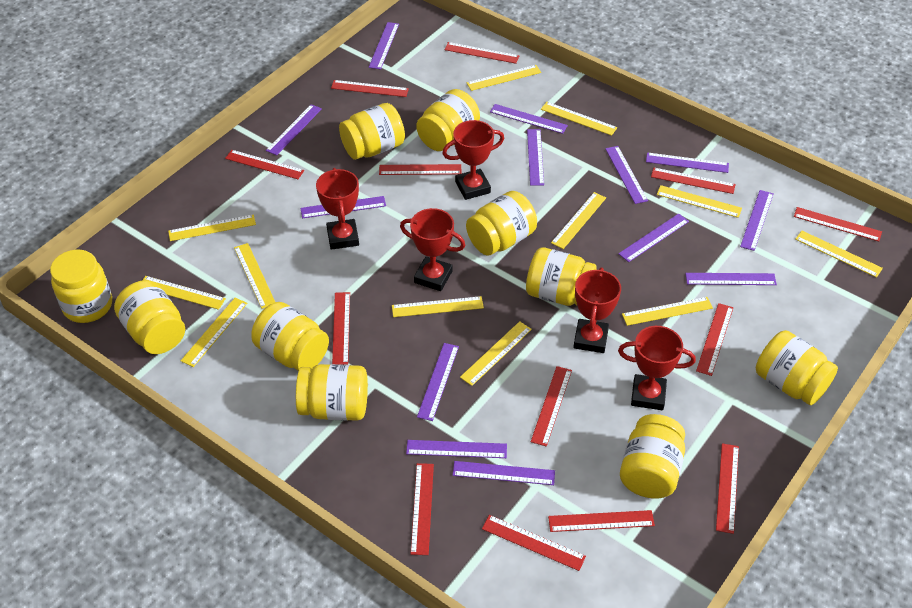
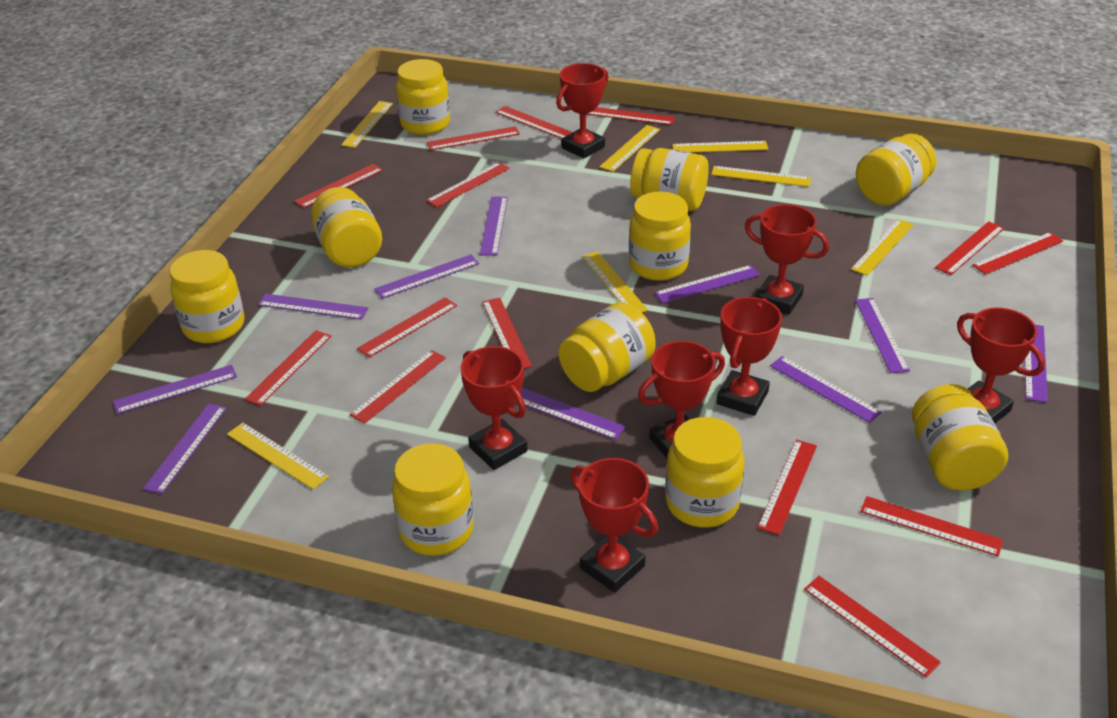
purple ruler: [266,104,322,155] [301,196,386,218] [369,22,399,70] [406,440,507,458] [417,343,459,421] [452,461,555,485] [490,104,568,134] [527,129,544,186] [605,146,648,204] [618,213,689,262] [646,152,729,173] [685,273,777,285] [740,190,774,251] = 13 -> [113,365,237,414] [143,404,227,494] [258,294,368,320] [374,254,479,299] [480,196,508,256] [520,387,626,440] [654,265,760,303] [770,356,882,423] [855,298,910,373] [1024,325,1048,403] = 10
red ruler: [225,150,304,179] [331,80,409,97] [332,292,350,365] [379,164,461,175] [411,463,434,555] [444,42,519,64] [482,515,586,571] [531,366,572,447] [548,510,655,532] [651,168,736,194] [696,303,733,376] [716,443,739,534] [794,207,882,242] = 13 -> [244,330,331,406] [294,164,383,208] [350,350,446,424] [357,297,457,358] [426,162,510,207] [427,126,520,150] [482,298,532,368] [495,106,573,139] [586,107,675,125] [757,439,817,535] [804,576,941,678] [860,496,1003,557] [935,221,1004,275] [972,232,1063,275] = 14
red trophy: [316,168,359,250] [400,208,465,291] [442,120,504,200] [573,268,621,353] [618,326,696,410] = 5 -> [461,346,528,470] [556,63,608,159] [570,458,658,593] [638,341,725,458] [717,297,782,416] [745,204,829,315] [957,307,1045,423] = 7
yellow ruler: [142,276,226,310] [168,214,256,241] [181,298,248,367] [234,243,275,309] [392,296,484,317] [460,321,532,386] [466,65,541,91] [541,102,617,136] [551,192,606,249] [622,297,713,326] [657,185,742,218] [795,231,883,278] = 12 -> [227,422,329,489] [341,101,393,148] [582,251,648,312] [599,125,660,172] [672,141,768,153] [711,166,811,187] [851,219,914,276] = 7

